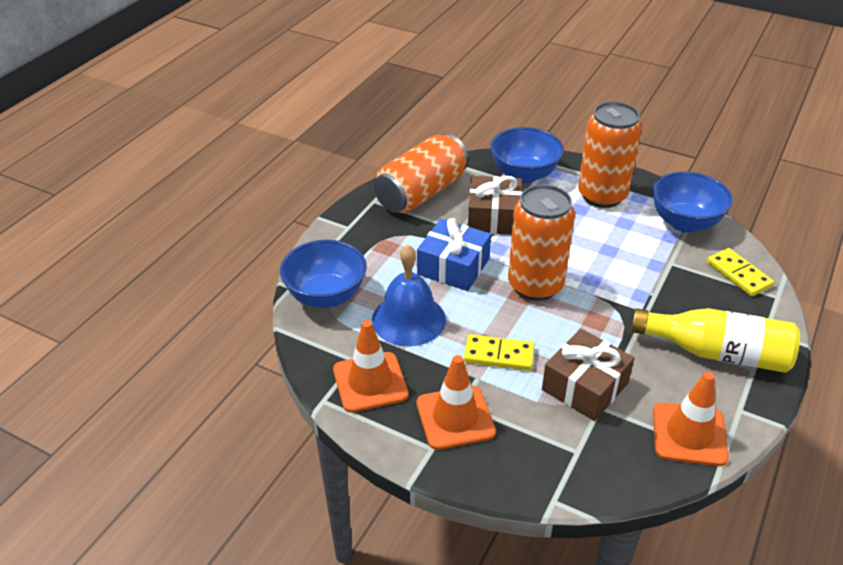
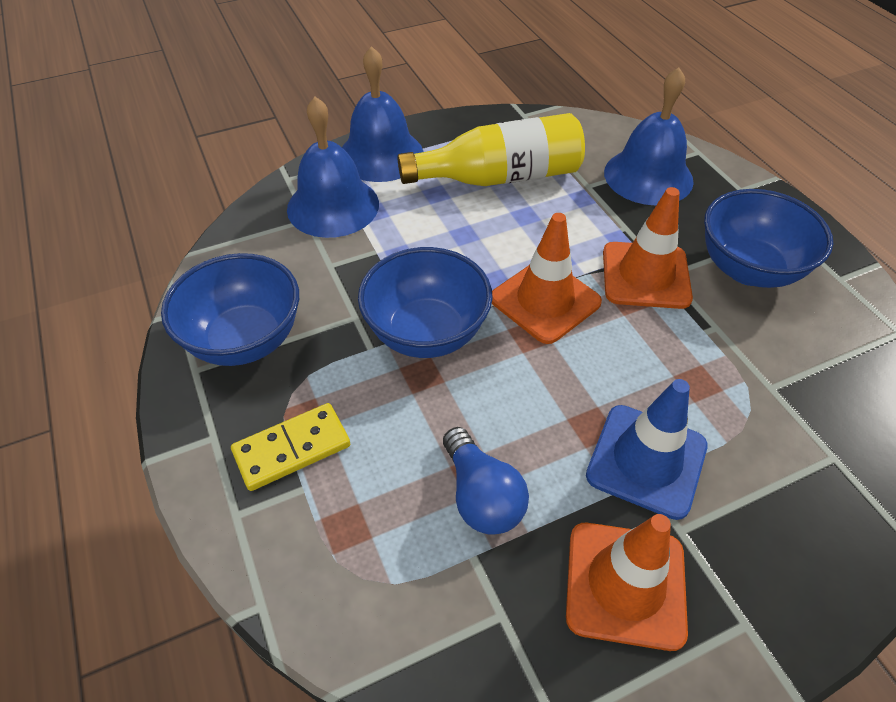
blue bell: [372,245,446,346] = 1 -> [287,97,379,238] [342,46,423,182] [604,67,694,205] = 3
blue gift: [417,218,491,291] = 1 -> none = 0
blue light bulb: none = 0 -> [443,427,529,535] = 1
blue traffic cone: none = 0 -> [586,379,708,520] = 1
brown gift: [468,176,522,235] [542,329,634,421] = 2 -> none = 0
orange can: [374,133,469,214] [508,184,575,301] [578,102,642,208] = 3 -> none = 0
yellow domino: [464,334,535,371] [707,248,774,297] = 2 -> [231,403,350,491] = 1

